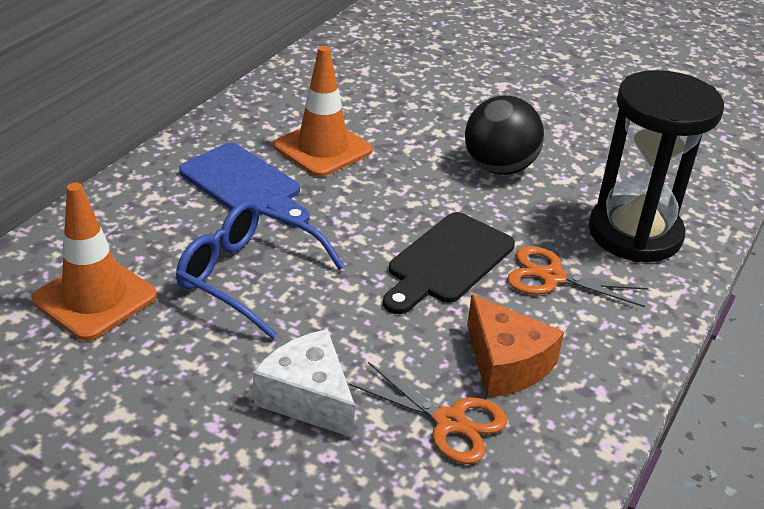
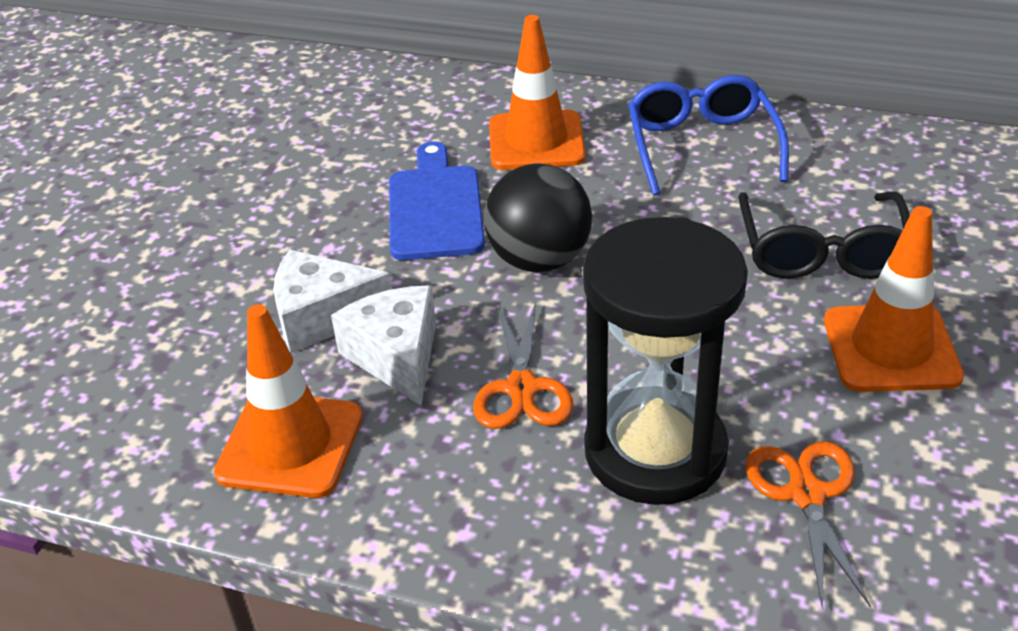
black cutting board: [383,212,515,314] = 1 -> none = 0
black glasses: none = 0 -> [738,192,910,279] = 1
orange cheese: [467,294,564,398] = 1 -> none = 0
orange traffic cone: [31,182,157,341] [274,46,373,177] = 2 -> [214,304,363,498] [489,15,586,170] [824,206,964,392] = 3
white cheese: [253,329,355,438] = 1 -> [274,250,392,353] [331,286,436,406] = 2

